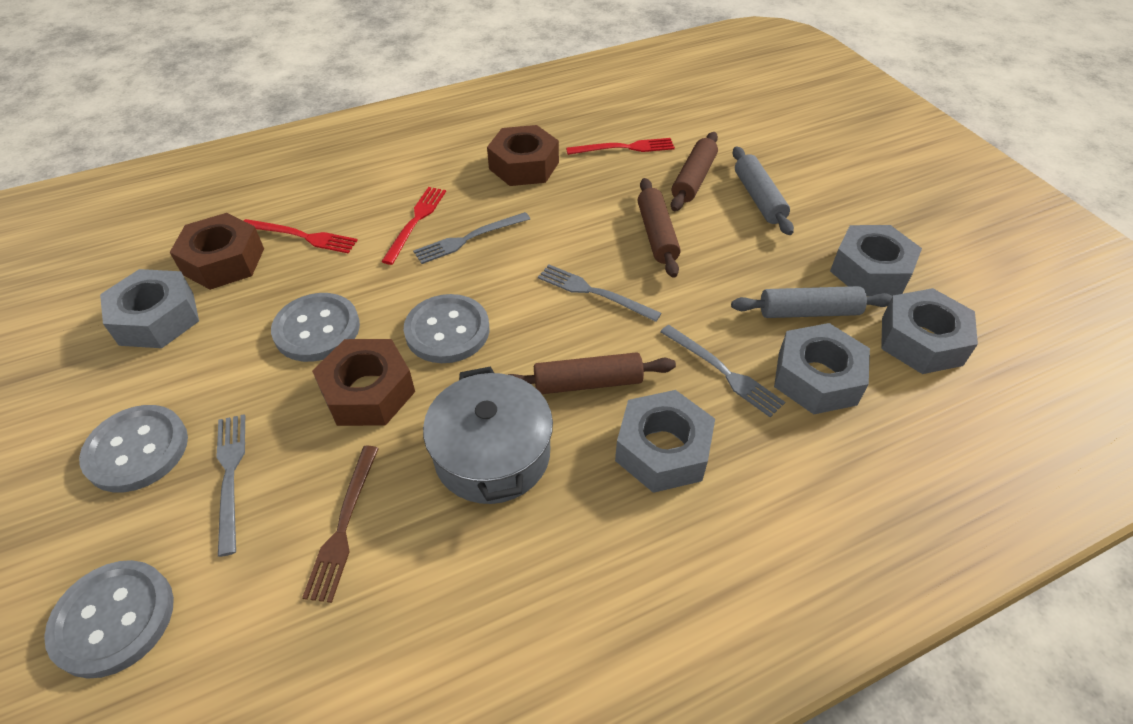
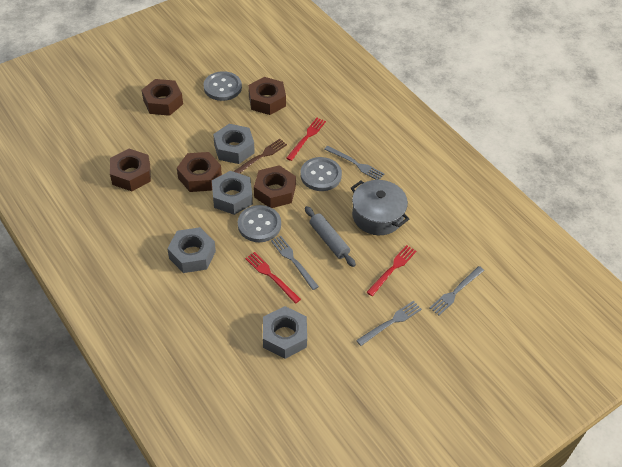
brown nut: [170,213,264,290] [312,339,415,426] [487,125,559,186] = 3 -> [110,149,151,191] [142,79,183,116] [177,152,222,192] [248,77,286,115] [254,165,296,208] = 5
brown rolling pin: [508,352,676,394] [638,178,681,278] [671,132,718,211] = 3 -> none = 0
grey button: [44,560,174,679] [79,405,188,492] [271,293,360,362] [404,294,490,363] = 4 -> [203,71,242,101] [238,205,281,242] [300,157,342,191] = 3
grey nut: [100,269,199,348] [615,390,715,493] [774,323,870,414] [830,225,922,296] [881,288,978,374] = 5 -> [167,227,216,273] [212,171,253,215] [213,124,255,164] [263,306,307,359] = 4
grey rolling pin: [731,286,892,318] [733,147,794,235] = 2 -> [305,206,356,267] = 1

